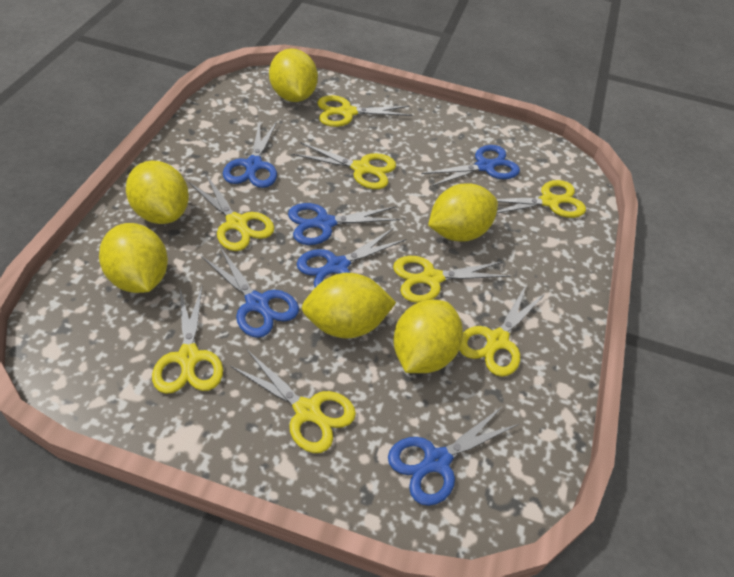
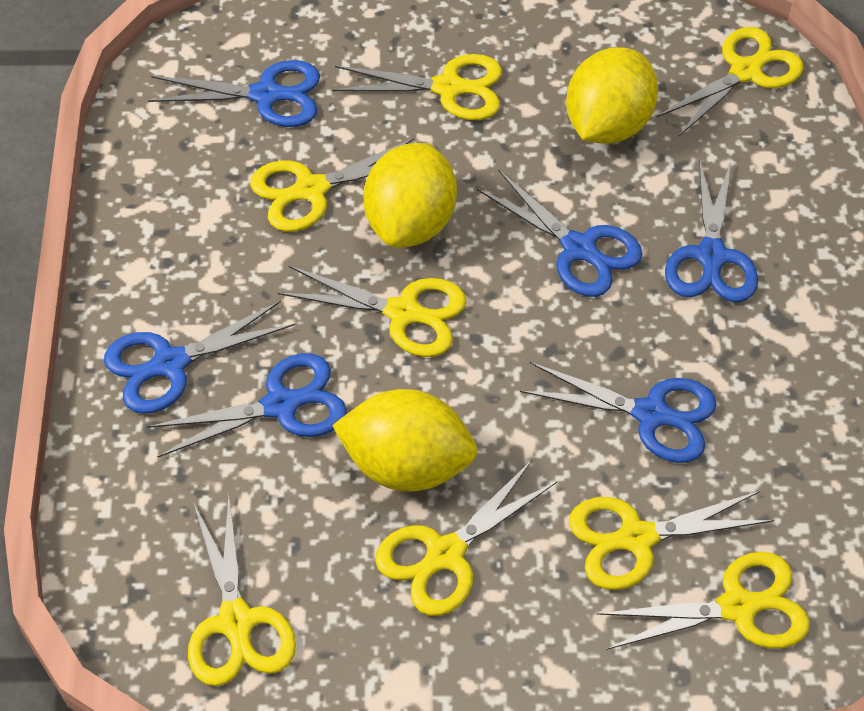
yellow lemon: [99,223,168,293] [126,161,189,224] [269,49,318,102] [302,273,396,338] [393,299,463,373] [428,183,498,242] = 6 -> [332,389,477,492] [364,143,457,248] [566,47,658,144] = 3

